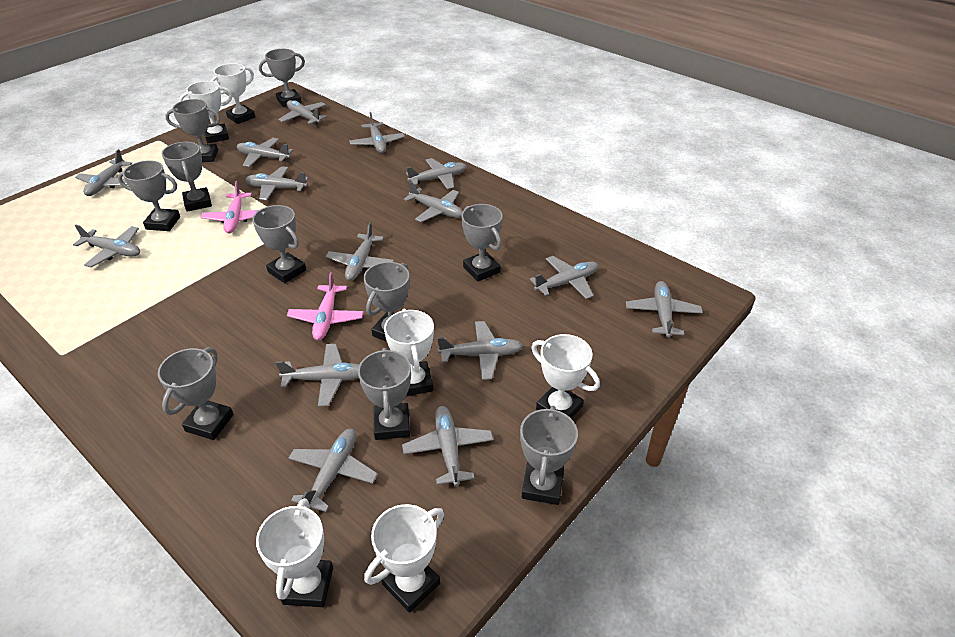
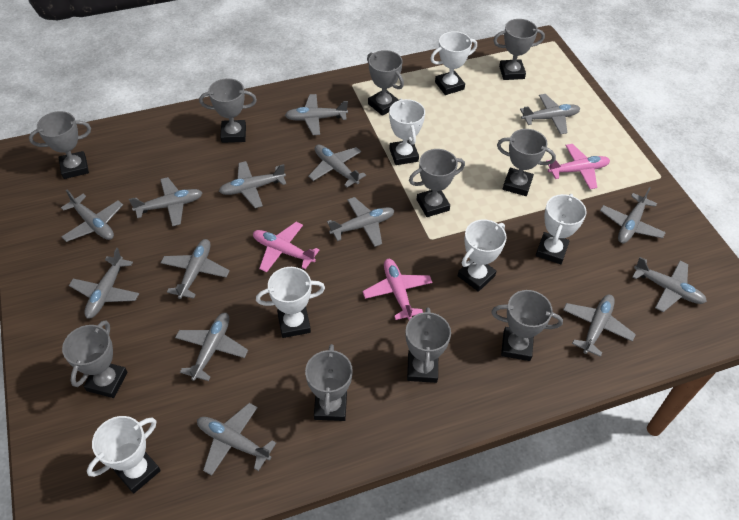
grey plane: [73,225,140,267] [75,149,132,196] [237,138,294,167] [245,166,309,200] [276,344,360,407] [278,100,327,125] [288,429,378,512] [326,222,394,281] [349,112,405,153] [402,406,493,487] [404,181,463,222] [406,158,467,189] [437,321,523,380] [530,256,598,299] [626,281,703,338] = 15 -> [61,190,123,242] [69,248,139,319] [129,177,203,226] [161,239,230,299] [175,313,248,381] [197,403,276,476] [219,161,286,208] [285,94,348,135] [308,145,366,187] [327,197,395,247] [520,94,580,134] [563,295,636,357] [600,187,666,243] [632,257,707,312] = 14
pink plane: [200,181,258,233] [287,272,364,340] = 2 -> [253,222,320,272] [363,259,433,320] [546,144,610,189] = 3

